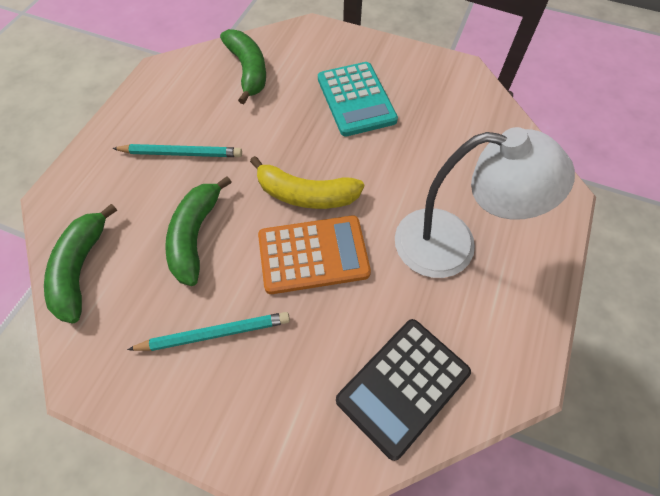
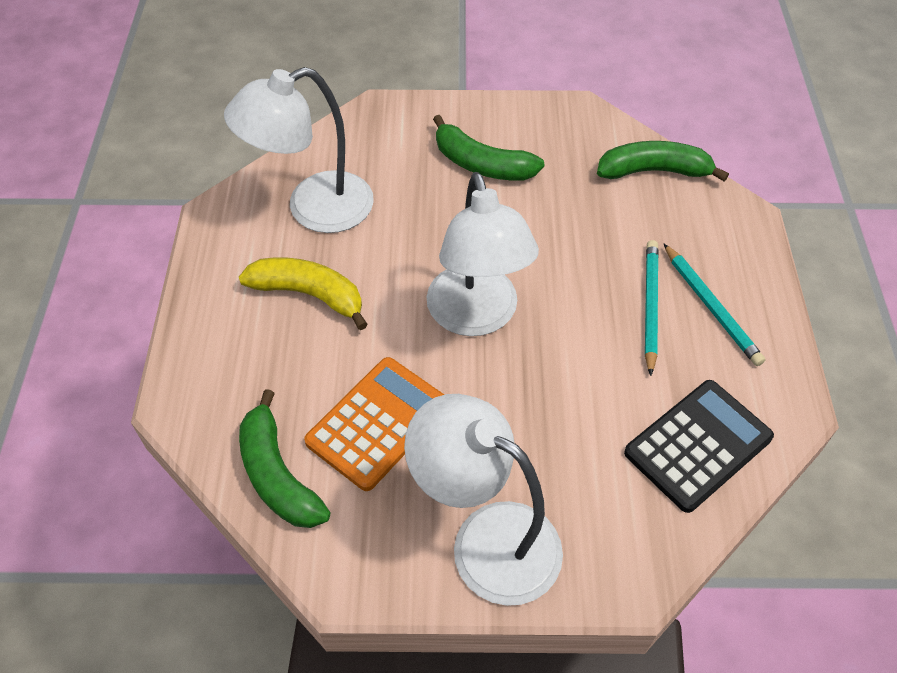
turquoise calculator: [318,62,398,137] = 1 -> none = 0
white lamp: [395,127,575,278] = 1 -> [224,67,374,233] [404,394,563,606] [427,172,539,336] = 3

